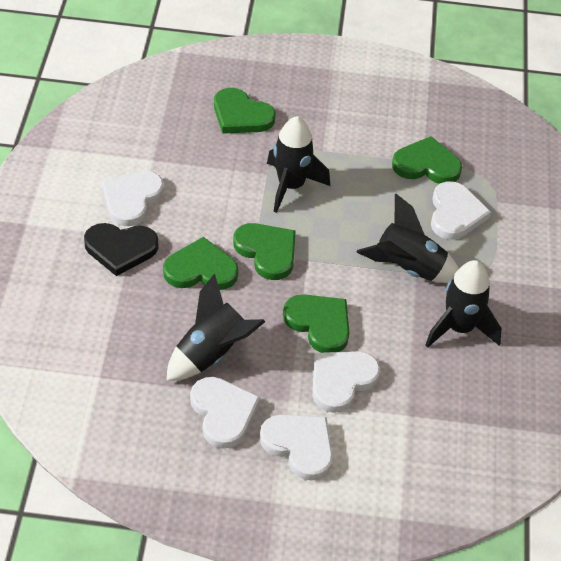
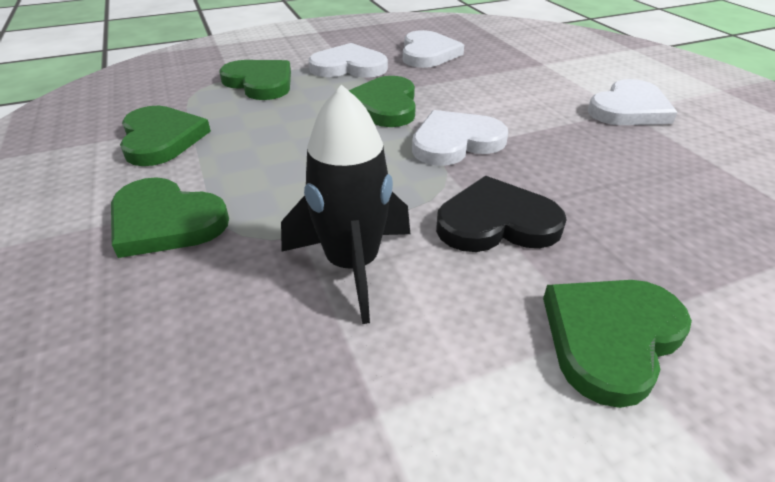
black rocket: [166,273,265,381] [267,116,330,213] [357,194,459,283] [425,260,502,348] = 4 -> [281,85,410,324] = 1
white heart: [102,171,164,226] [190,377,260,449] [260,415,333,480] [312,351,380,413] [431,182,491,240] = 5 -> [309,43,388,78] [403,30,464,68] [412,110,508,166] [588,79,678,125] = 4

